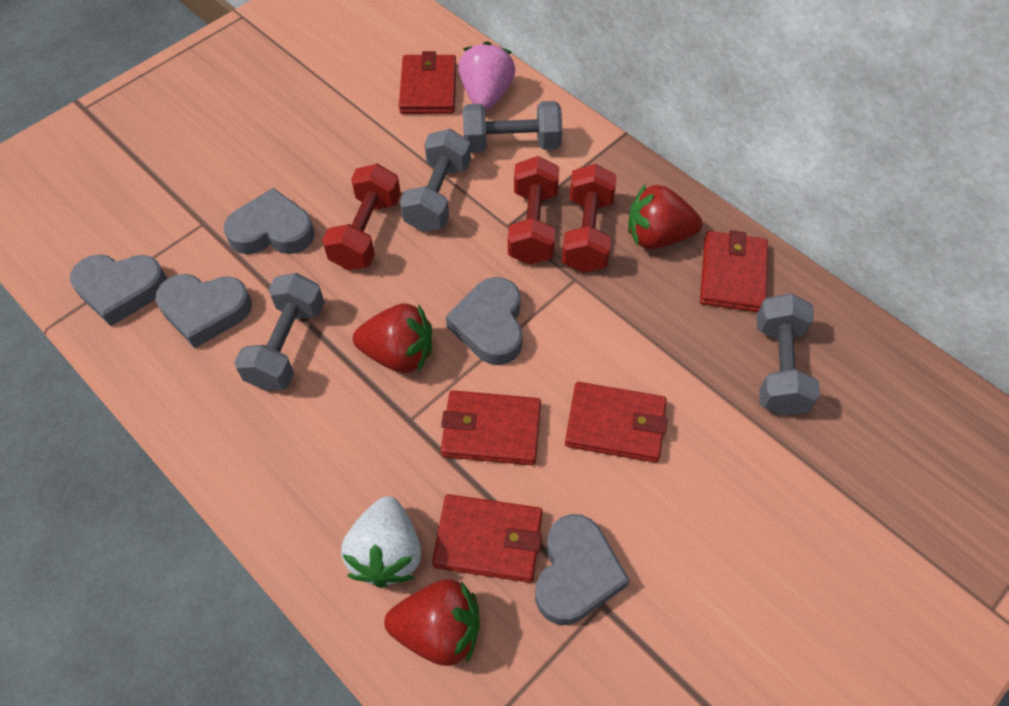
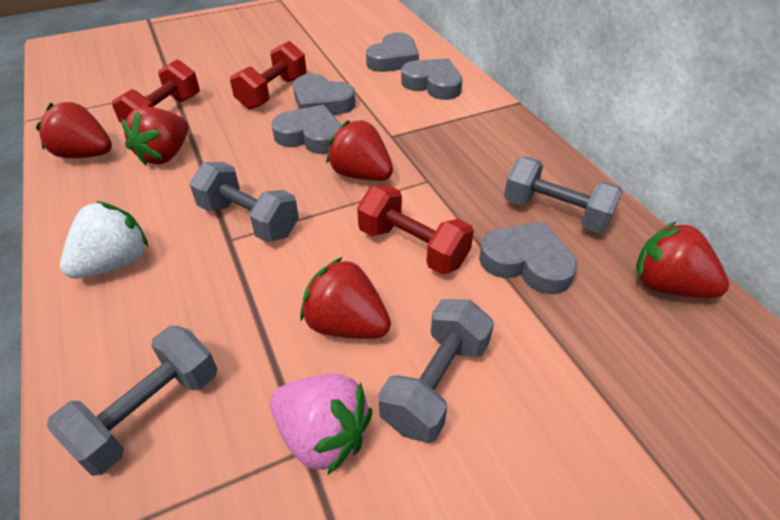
red strawberry: [353,303,432,373] [384,579,480,666] [628,184,702,249] = 3 -> [36,102,112,159] [121,107,189,165] [300,257,391,339] [326,120,393,181] [636,222,729,298] = 5
red wallet: [399,51,456,114] [432,494,543,583] [441,390,541,465] [565,382,668,463] [700,230,768,312] = 5 -> none = 0

